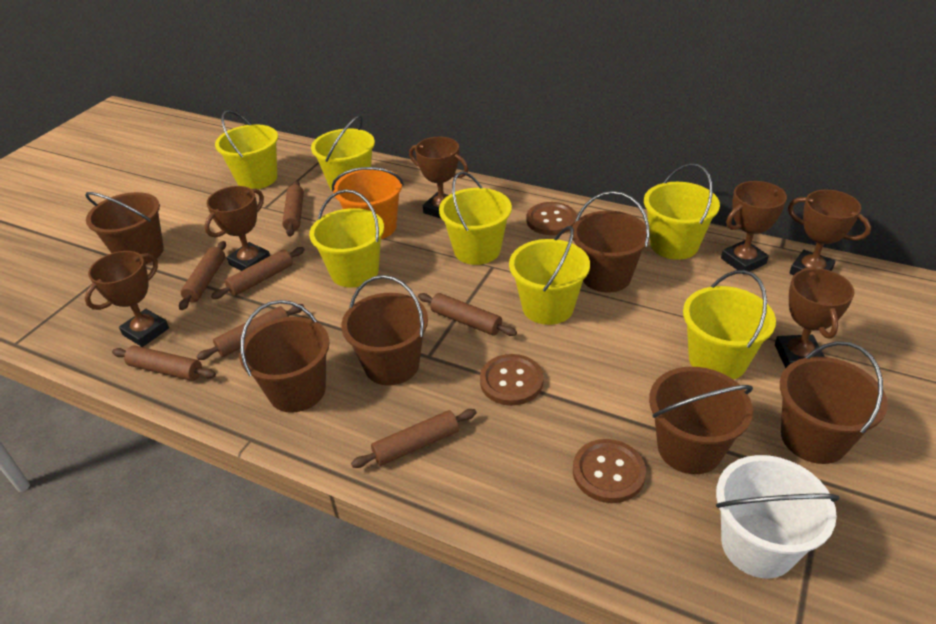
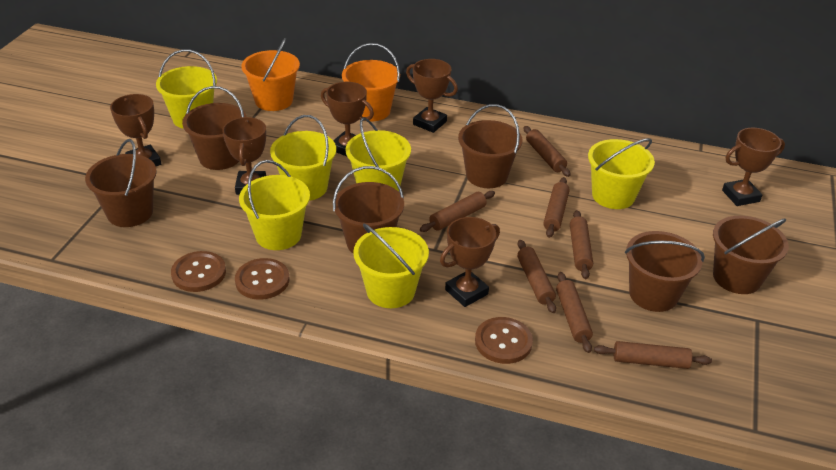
orange bucket: [332,167,404,239] = 1 -> [241,38,300,111] [342,43,400,121] = 2
white bucket: [716,455,840,579] = 1 -> none = 0
yellow bucket: [215,110,278,189] [309,189,384,287] [311,115,375,191] [439,171,512,265] [509,226,590,325] [644,163,720,260] [683,270,776,380] = 7 -> [156,49,217,129] [239,160,310,250] [270,115,336,201] [346,118,411,192] [353,223,429,308] [588,138,655,209] = 6

